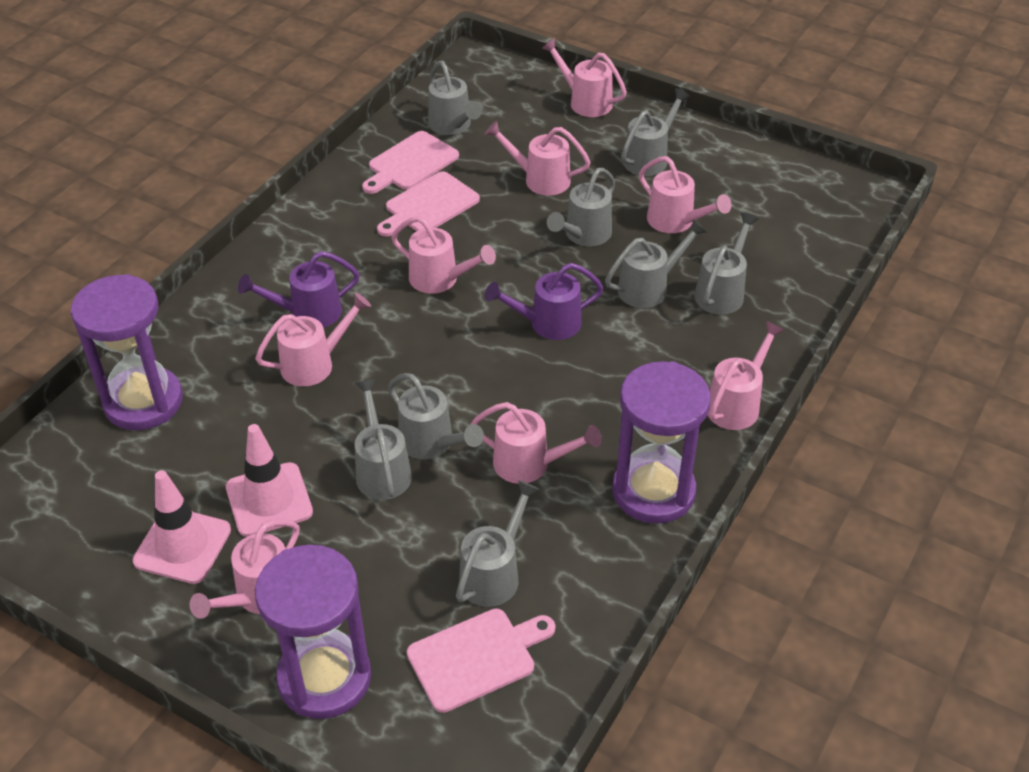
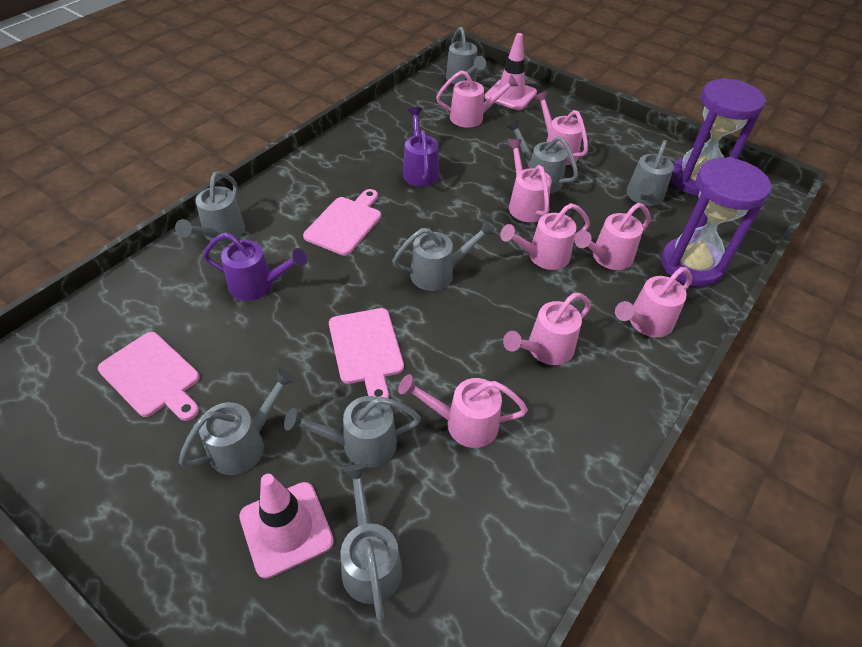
purple hourglass: [71,274,183,430] [255,545,371,719] [612,361,711,524] = 3 -> [661,157,771,287] [671,78,766,196] = 2

